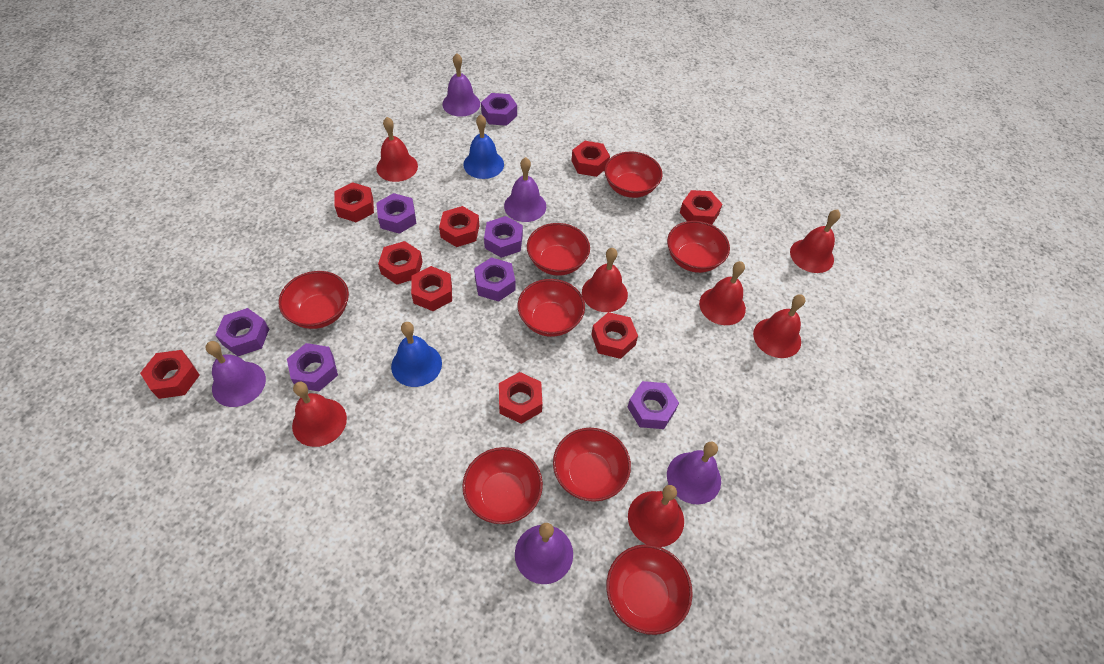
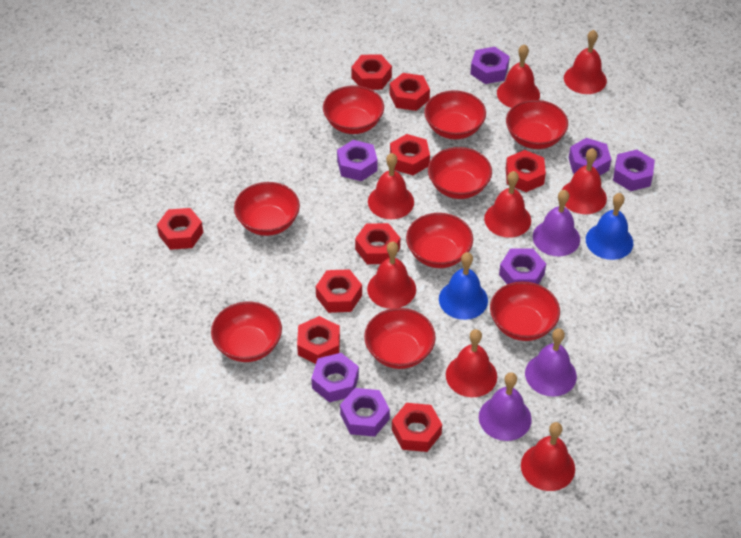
purple bell: [206,341,266,407] [442,53,480,117] [504,157,546,222] [515,523,573,584] [667,442,721,505] = 5 -> [479,372,532,441] [525,328,577,397] [533,190,580,256] = 3
red bell: [292,382,347,447] [376,117,418,182] [582,248,628,312] [628,485,684,547] [699,261,746,325] [753,294,805,358] [790,210,840,273] = 7 -> [367,241,416,309] [368,153,414,219] [446,329,497,397] [484,171,531,238] [497,44,540,108] [521,422,575,491] [562,148,607,214] [564,30,607,94] = 8
red bowl: [278,271,349,329] [462,447,543,524] [517,279,585,337] [527,223,590,276] [553,428,631,502] [604,151,662,198] [606,544,693,635] [667,221,730,273] = 8 -> [211,302,282,362] [234,182,300,236] [323,85,384,134] [364,308,436,369] [406,213,473,268] [424,90,486,139] [428,147,492,199] [490,281,560,341] [506,100,568,149] = 9

